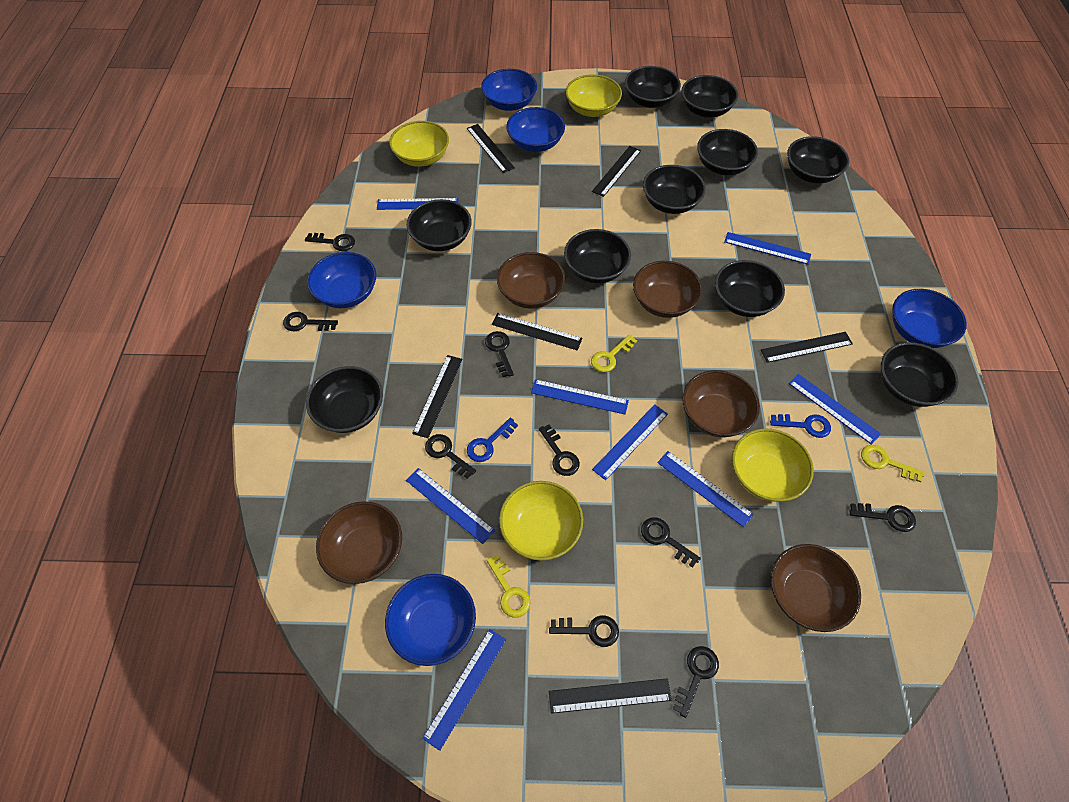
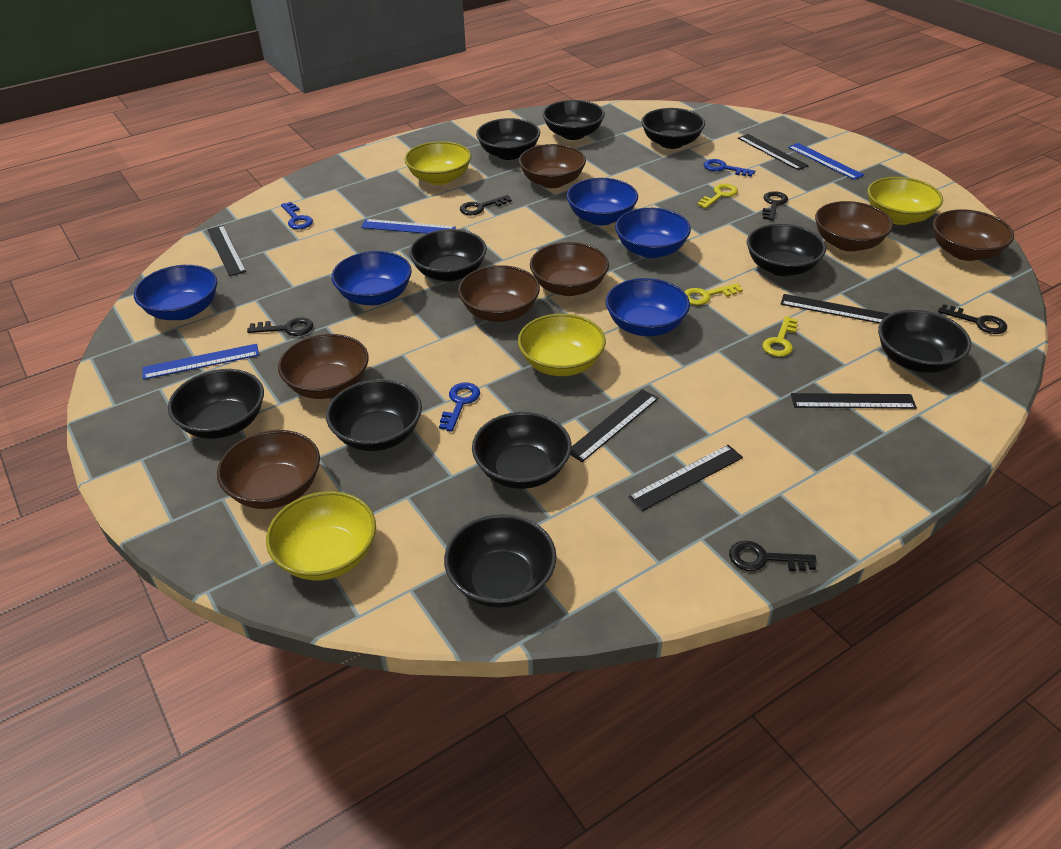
black key: [283,312,338,331] [305,233,355,251] [425,434,476,479] [485,331,514,377] [539,424,580,476] [549,615,619,647] [641,517,701,568] [673,646,719,718] [850,503,916,532] = 9 -> [247,317,313,336] [460,195,512,215] [729,541,817,571] [762,191,788,221] [938,304,1007,334] = 5
blue key: [467,418,518,462] [770,414,831,438] = 2 -> [281,202,313,229] [439,383,480,432] [704,159,755,177] = 3
blue ruler: [377,198,458,210] [406,468,495,544] [422,629,506,751] [531,379,629,414] [592,404,668,480] [657,451,754,527] [724,232,811,265] [789,374,881,445] = 8 -> [142,344,259,380] [361,219,456,234] [788,143,864,180] = 3
brown bowl: [316,501,402,584] [497,252,565,309] [633,261,703,318] [682,370,760,437] [771,544,861,632] = 5 -> [217,430,320,509] [278,334,369,399] [458,265,540,322] [519,144,586,188] [530,242,609,296] [815,201,893,252] [933,209,1014,261] = 7

